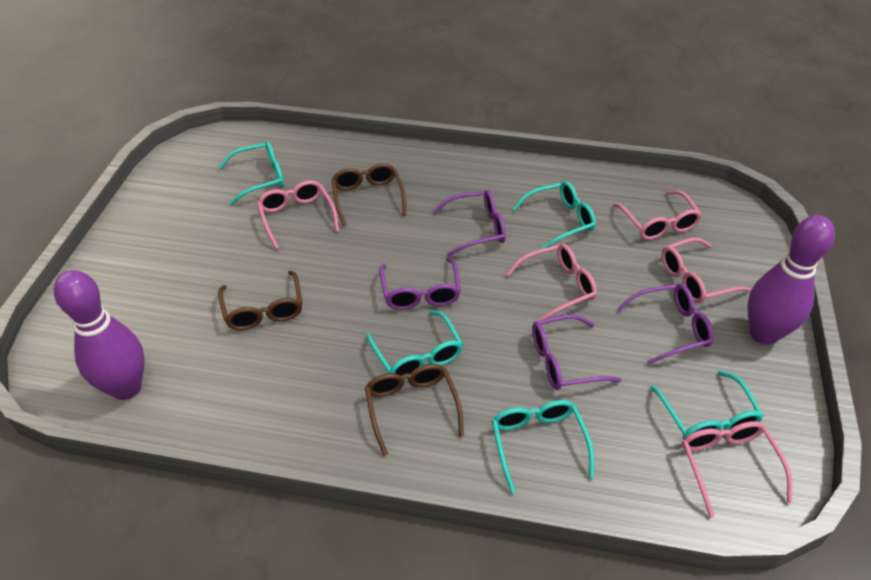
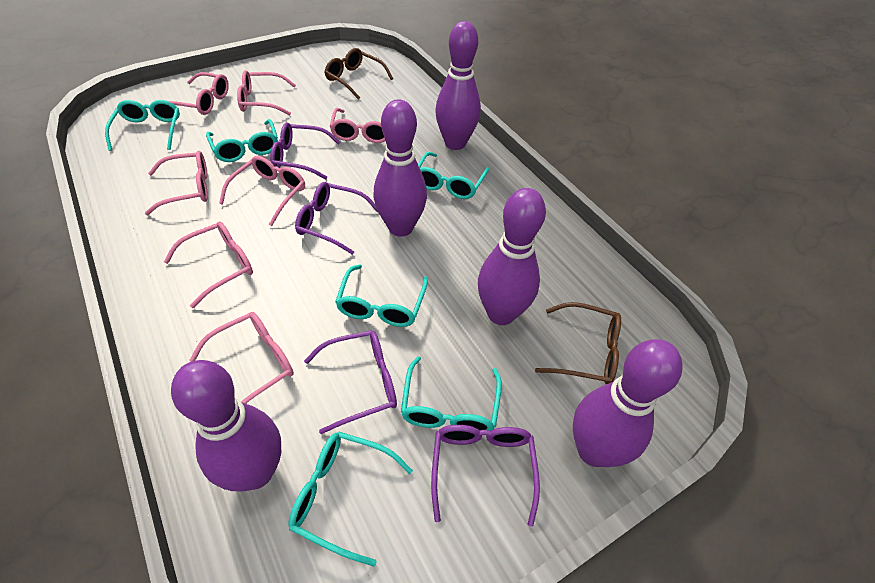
brown glasses: [218,271,302,330] [331,163,406,226] [365,364,464,456] = 3 -> [325,48,393,99] [535,302,621,384] = 2
pink glasses: [257,180,339,249] [506,244,597,321] [613,190,702,240] [662,237,751,303] [682,421,792,517] = 5 -> [145,151,208,215] [164,221,253,308] [169,72,229,115] [190,312,294,404] [219,156,305,226] [237,70,296,115] [330,108,385,143] = 7
purple bowling pin: [54,270,145,400] [747,215,835,345] = 2 -> [171,360,281,491] [373,99,427,237] [435,21,481,150] [478,188,546,325] [573,339,683,467] = 5
turquoise glasses: [219,141,284,205] [366,310,463,380] [492,400,594,494] [513,181,596,249] [650,370,764,440] = 5 -> [105,100,180,151] [206,119,278,162] [288,432,413,566] [335,264,428,327] [401,356,502,431] [418,152,489,199] = 6

